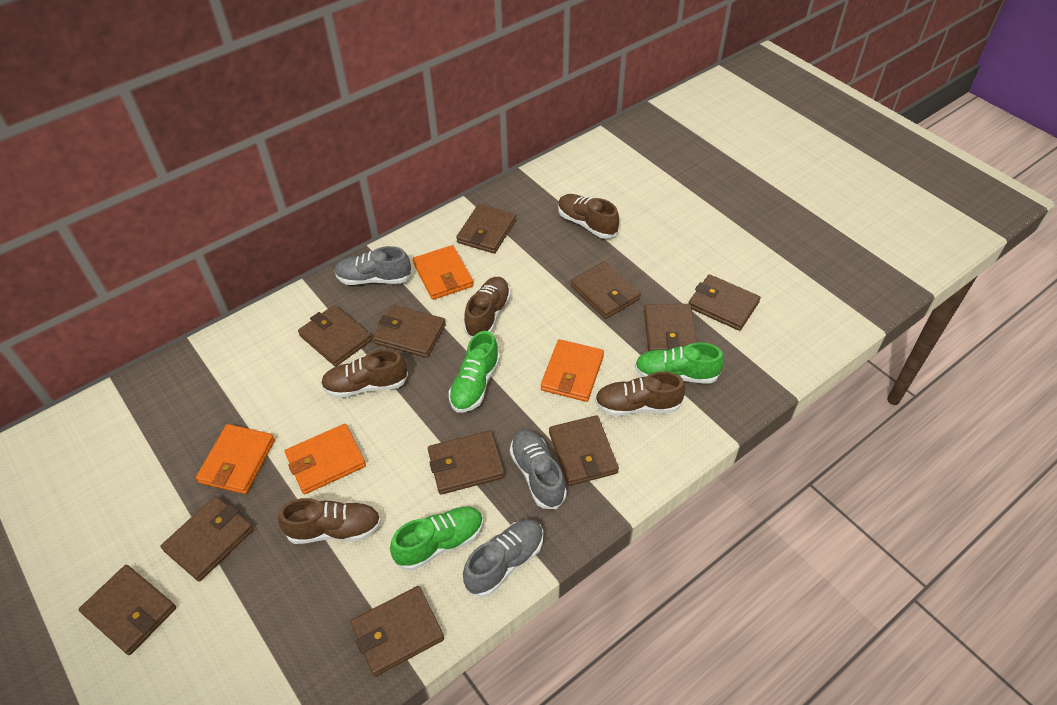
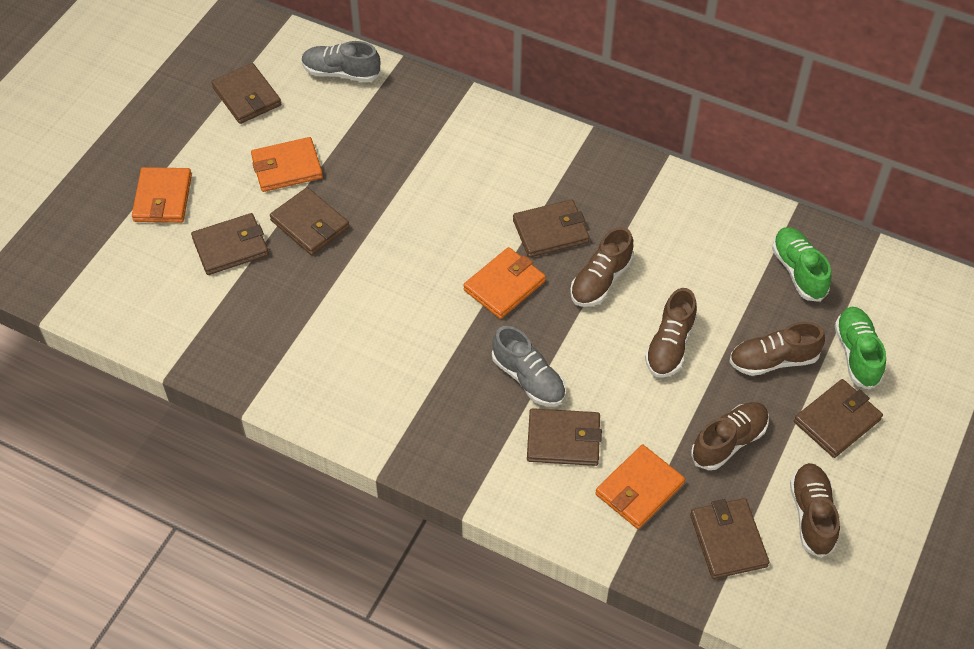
brown wallet: [79,565,176,655] [160,496,254,582] [298,305,372,367] [350,586,444,677] [373,305,446,358] [428,431,505,495] [456,204,516,254] [549,415,619,486] [571,261,641,319] [644,304,697,352] [689,274,761,331] = 11 -> [191,213,269,275] [211,63,281,124] [270,187,349,255] [513,199,589,257] [527,408,602,466] [690,498,770,579] [794,379,883,458] = 7
green shoe: [390,507,483,571] [449,331,500,413] [635,342,724,384] = 3 -> [772,227,832,302] [835,307,886,390] = 2
grey shoe: [335,246,412,285] [463,519,543,597] [510,430,567,509] = 3 -> [302,41,381,82] [492,326,566,407] = 2

